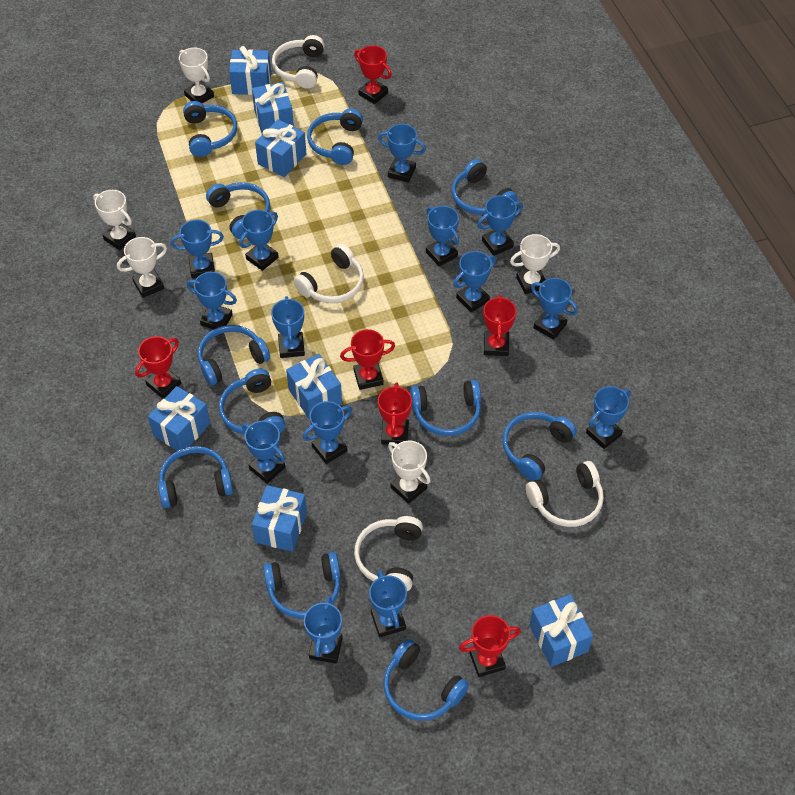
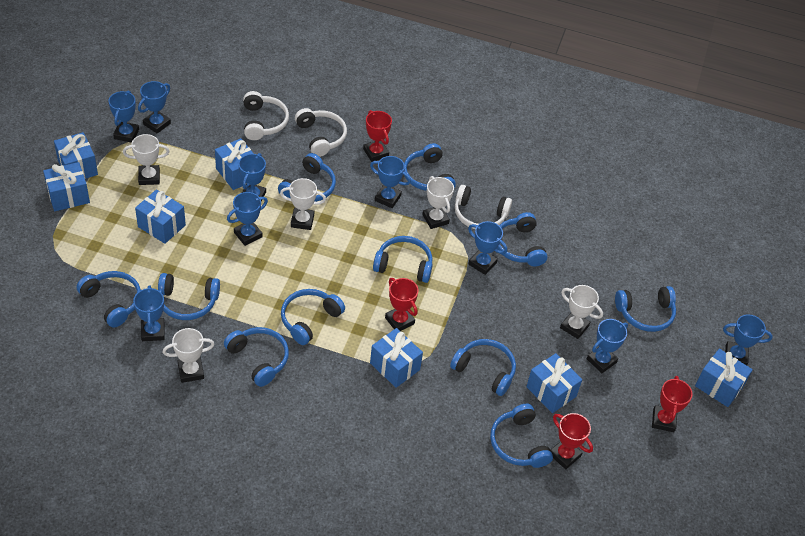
blue trophy: [170,220,224,279] [187,272,237,330] [239,210,279,271] [242,421,285,484] [271,296,305,358] [303,401,352,464] [304,596,343,663] [369,570,407,637] [378,124,426,183] [426,206,459,267] [453,251,496,312] [477,195,523,256] [531,278,578,340] [586,386,631,449] = 14 -> [109,91,139,143] [133,285,165,341] [138,81,171,134] [227,192,268,246] [238,153,266,201] [370,156,411,208] [468,221,507,275] [587,319,628,373] [723,314,773,365] = 9
red trophy: [135,336,181,399] [340,329,395,390] [354,46,392,104] [378,383,412,445] [459,615,521,677] [483,295,516,356] = 6 -> [363,110,392,162] [385,278,418,331] [551,413,593,469] [652,376,693,432] = 4
white headphones: [272,35,324,88] [294,244,364,303] [354,516,423,591] [526,461,604,527] = 4 -> [243,91,289,140] [295,108,347,157] [455,185,512,229] = 3

